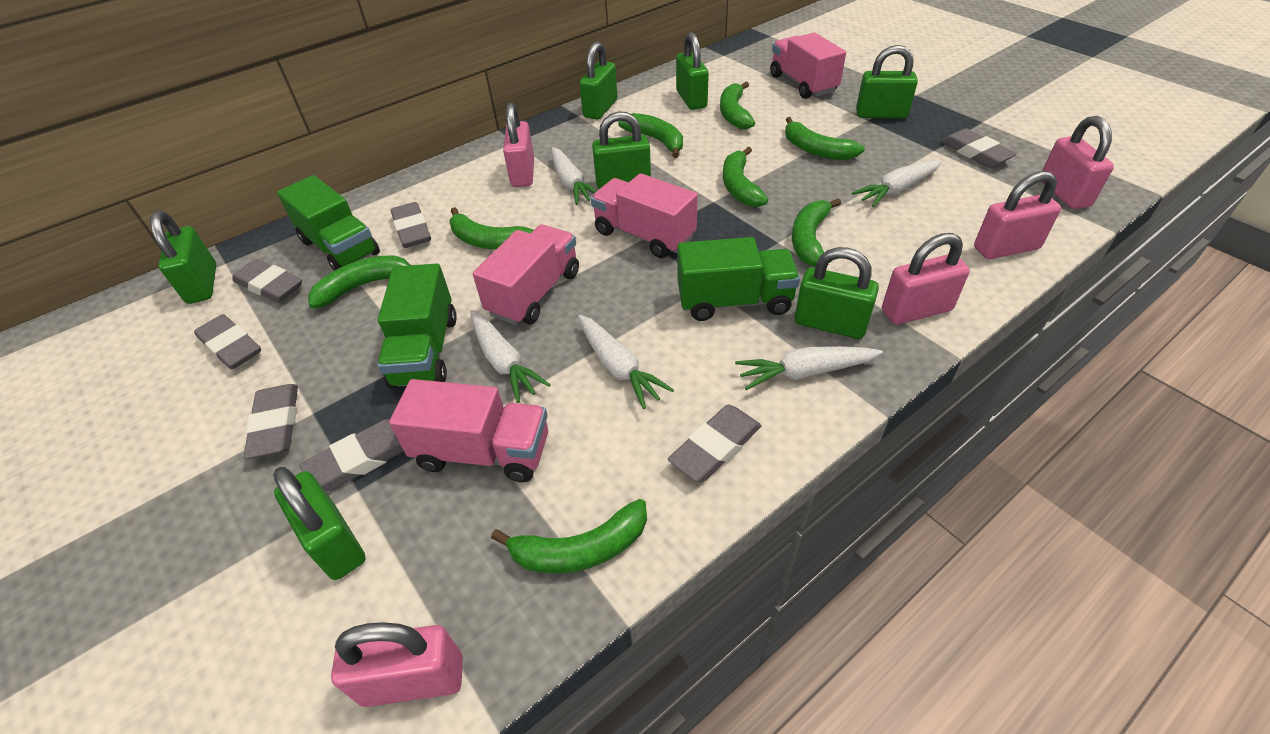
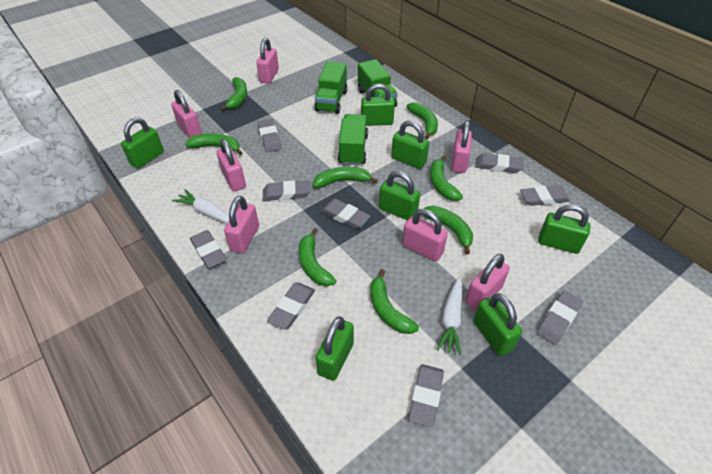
grey eraser: [194,314,261,370] [232,259,302,302] [243,384,298,459] [299,419,404,491] [390,202,431,248] [668,405,761,482] [940,128,1017,168] = 7 -> [190,230,227,269] [257,119,282,152] [263,180,310,201] [267,283,315,329] [321,199,371,229] [408,364,444,427] [475,153,523,173] [520,185,570,206] [536,290,583,345] = 9
pink padlock: [331,622,463,707] [503,102,534,187] [882,233,970,325] [974,171,1061,259] [1042,116,1114,209] = 5 -> [171,90,202,138] [217,139,246,191] [224,196,259,253] [256,38,279,84] [402,209,448,261] [452,121,472,173] [465,254,510,311] = 7
pink truck: [389,379,548,482] [473,225,579,325] [591,173,698,258] [770,32,846,99] = 4 -> none = 0
white carrot: [470,310,551,403] [552,147,596,205] [578,315,674,409] [735,346,883,390] [852,160,943,207] = 5 -> [172,189,229,224] [436,277,463,355] = 2

